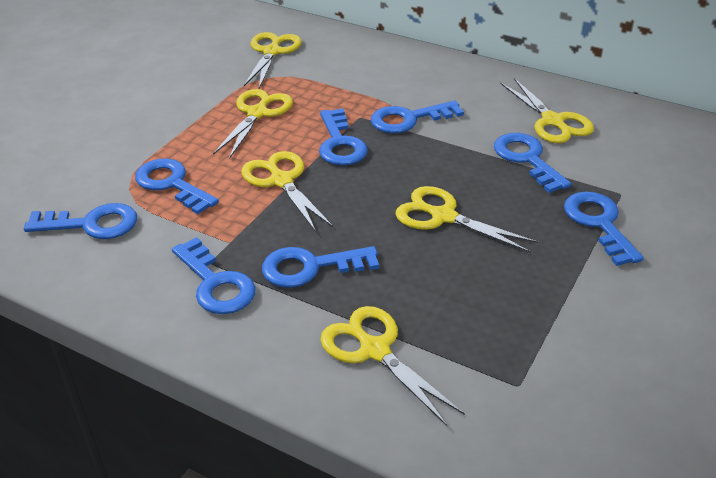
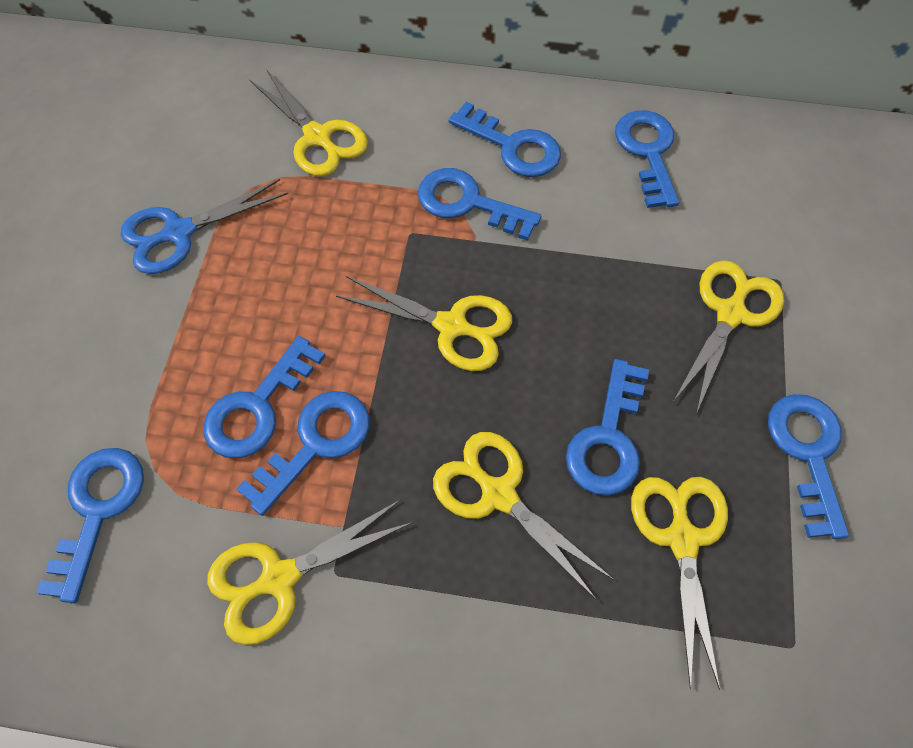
blue scissors: none = 0 -> [121,179,289,274] = 1

